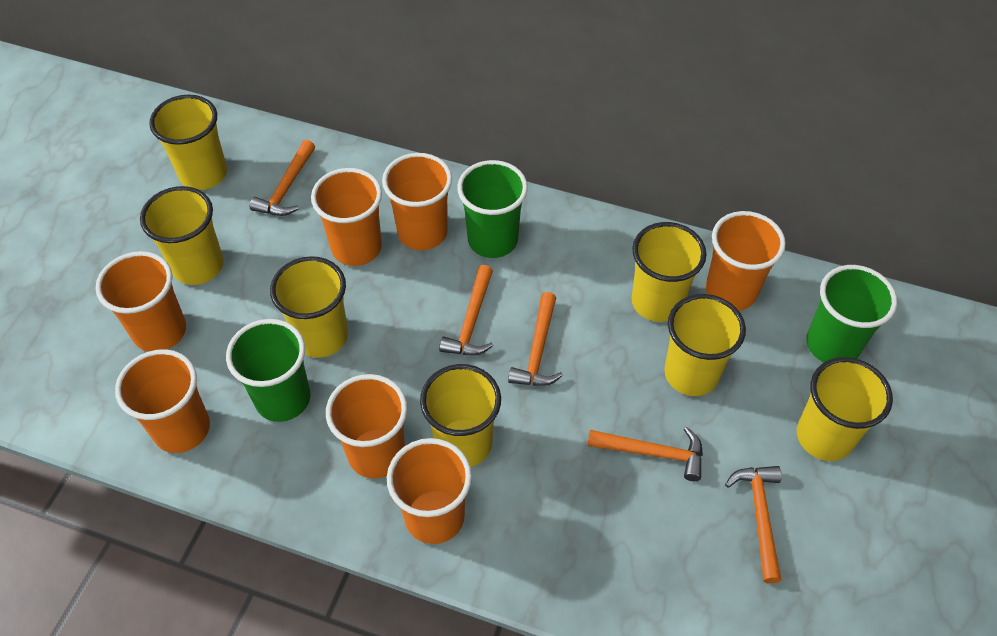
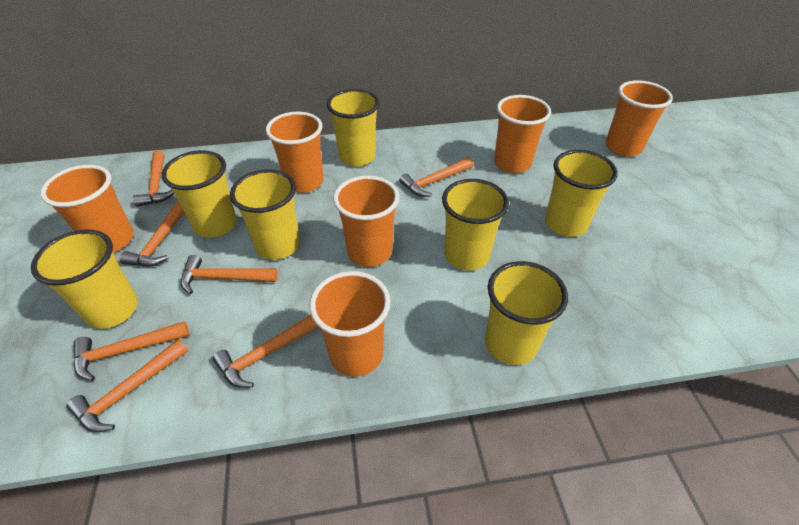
green cup: [226,319,310,422] [457,160,528,258] [806,265,897,362] = 3 -> none = 0
orange cup: [96,251,186,352] [115,349,210,453] [311,168,382,266] [326,374,407,479] [382,153,452,250] [387,438,472,544] [706,211,786,310] = 7 -> [41,165,134,252] [266,112,324,193] [309,271,390,377] [333,176,399,267] [494,95,551,173] [606,80,673,157] = 6
orange hammer: [250,140,315,216] [439,265,493,355] [508,292,563,386] [587,427,703,481] [725,466,782,583] = 5 -> [66,339,188,433] [74,321,189,381] [120,201,184,267] [133,151,174,207] [181,255,278,294] [213,315,319,388] [400,157,474,197] = 7

